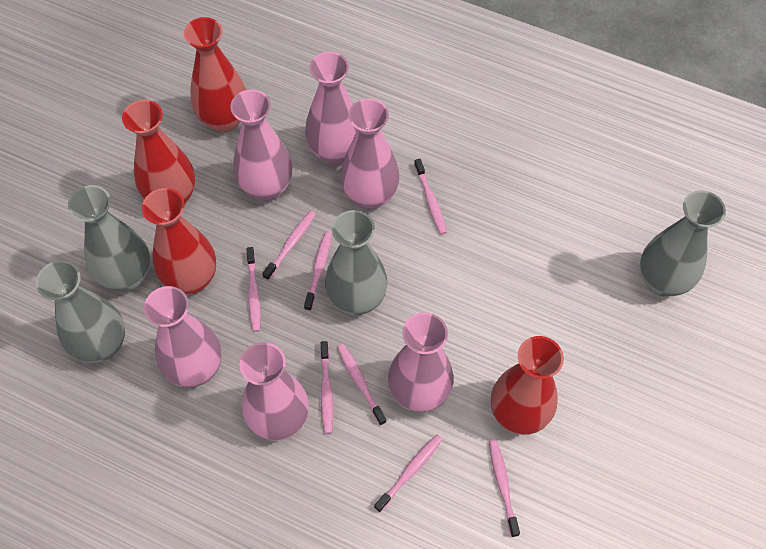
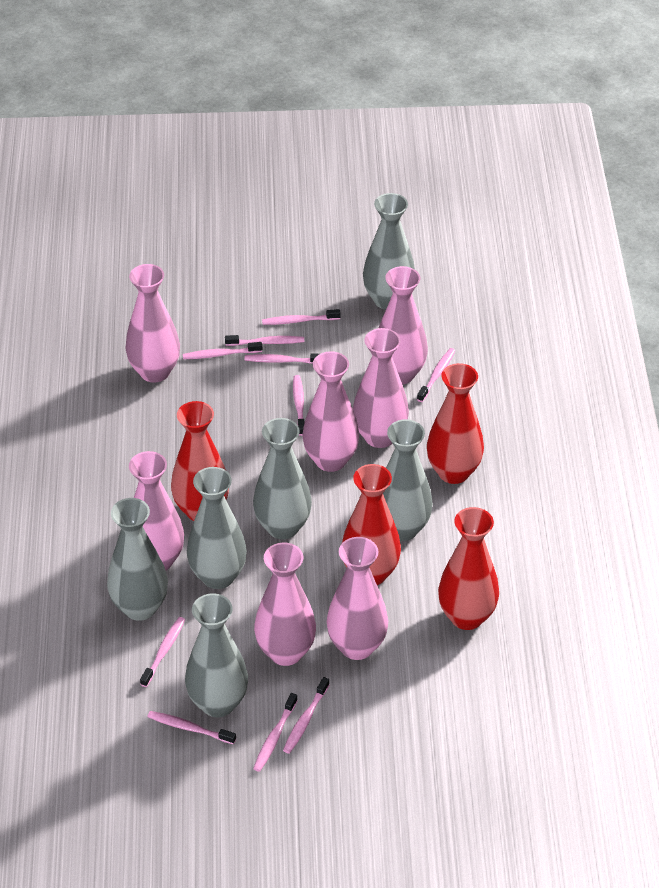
grey vase: [36,260,125,363] [68,185,150,291] [325,210,388,315] [640,190,726,296] = 4 -> [107,498,168,621] [185,593,248,717] [187,467,247,589] [253,418,312,539] [363,193,415,310] [383,419,433,541] = 6
pink toothbrush: [246,247,261,332] [262,210,316,281] [304,232,332,311] [320,341,333,434] [337,344,387,425] [374,434,443,512] [414,159,447,235] [489,439,520,537] = 8 -> [140,617,185,687] [147,711,236,744] [183,342,262,359] [225,335,304,346] [245,353,319,364] [253,693,298,772] [262,309,341,325] [283,677,330,754] [293,375,305,436] [417,348,455,402] = 10
pink vase: [144,286,222,387] [230,90,293,201] [240,342,309,441] [305,52,357,165] [340,98,400,210] [388,312,454,412] = 6 -> [125,264,180,382] [129,451,184,570] [254,543,316,666] [302,351,359,472] [327,537,388,660] [353,328,409,448] [379,266,428,385] = 7

